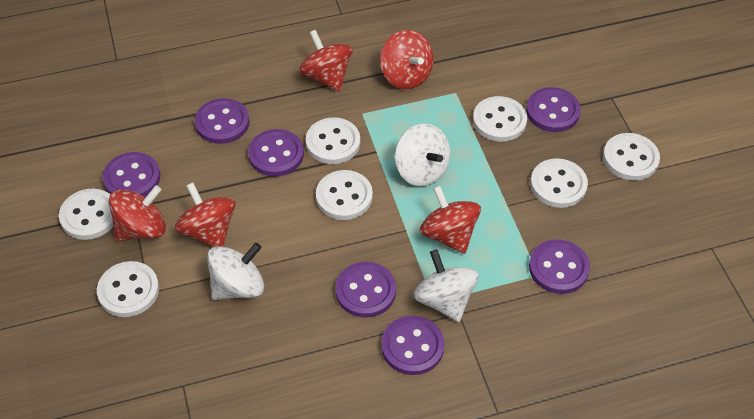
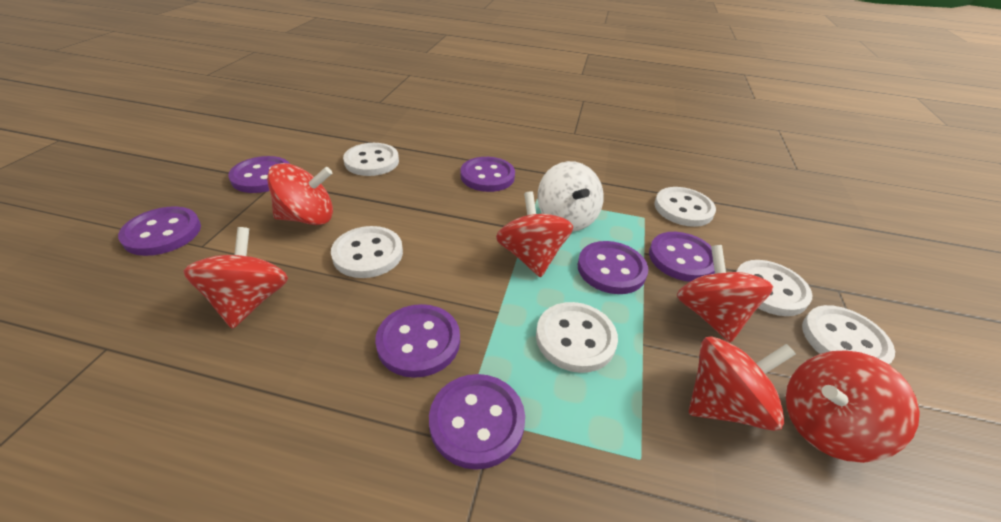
red spinning top: [109,185,166,241] [175,182,235,247] [299,30,353,91] [380,30,433,89] [420,185,481,254] = 5 -> [184,227,288,329] [267,163,333,225] [496,191,573,277] [677,245,773,343] [689,336,796,431] [786,350,920,463] = 6
white button: [59,189,113,240] [97,261,159,317] [306,117,360,164] [316,170,373,220] [473,96,527,142] [530,158,588,208] [603,133,660,181] = 7 -> [331,226,403,278] [343,143,399,176] [536,302,618,373] [655,187,716,227] [736,260,813,316] [802,305,895,364] = 6
white spinning top: [207,243,264,300] [395,124,451,187] [413,249,479,322] = 3 -> [538,161,604,232] = 1

